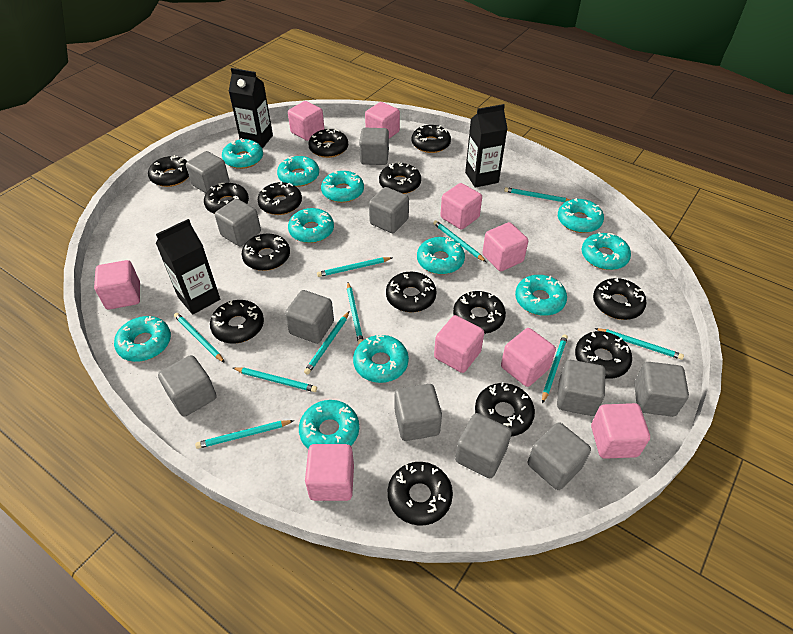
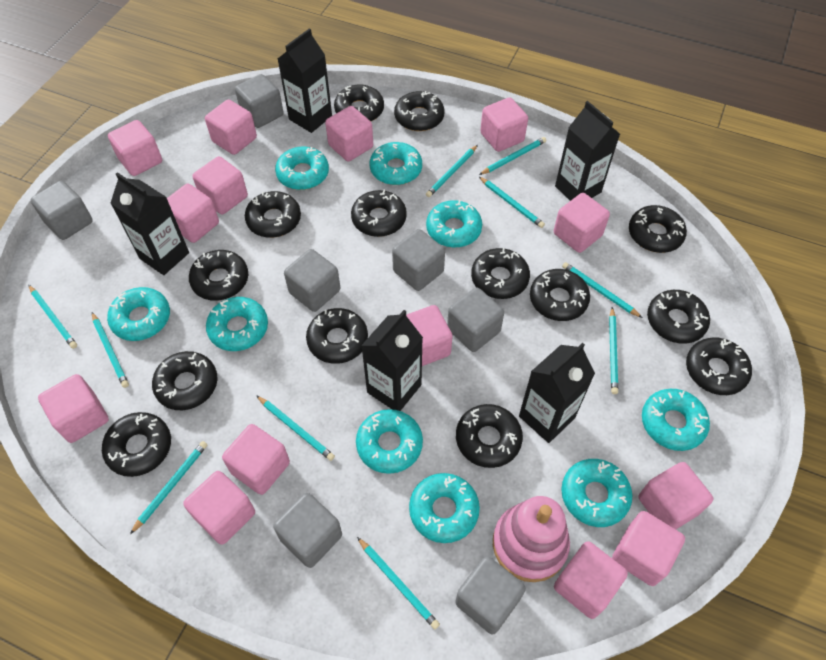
black carton: [156,219,220,315] [229,68,273,149] [465,104,507,188] = 3 -> [111,172,189,275] [278,28,332,133] [361,310,423,411] [519,343,595,443] [555,101,620,201] = 5
grey cube: [158,355,217,417] [186,151,229,193] [215,199,261,246] [285,290,334,344] [359,128,389,165] [369,187,409,233] [395,384,442,441] [455,413,512,478] [528,422,591,490] [557,360,605,416] [634,362,689,417] = 11 -> [31,181,93,240] [235,74,284,128] [273,493,342,568] [284,249,340,312] [392,229,445,291] [447,287,504,352] [455,556,526,634] = 7
pink cube: [94,260,140,310] [288,101,324,141] [305,444,354,501] [365,102,400,139] [434,315,484,373] [440,183,482,230] [482,222,528,271] [501,328,556,387] [591,403,650,459] = 9 -> [38,374,109,443] [108,120,162,176] [167,183,219,243] [183,471,255,545] [192,156,248,215] [205,100,257,155] [222,424,290,495] [325,106,373,161] [406,305,453,366] [480,97,528,152] [554,193,610,253] [554,541,628,619] [612,511,685,586] [638,462,713,529] = 14
pink stacking toy: none = 0 -> [493,496,570,582] = 1
turquoise donut: [114,316,171,362] [222,138,263,169] [277,156,319,187] [288,208,334,243] [299,400,359,449] [321,171,364,203] [353,335,409,383] [417,237,465,274] [515,275,567,316] [558,198,604,233] [582,232,631,270] = 11 -> [107,287,170,341] [206,297,268,351] [275,146,329,190] [356,409,423,474] [370,142,422,185] [409,473,480,543] [426,200,482,248] [561,459,632,527] [642,389,710,451] = 9

